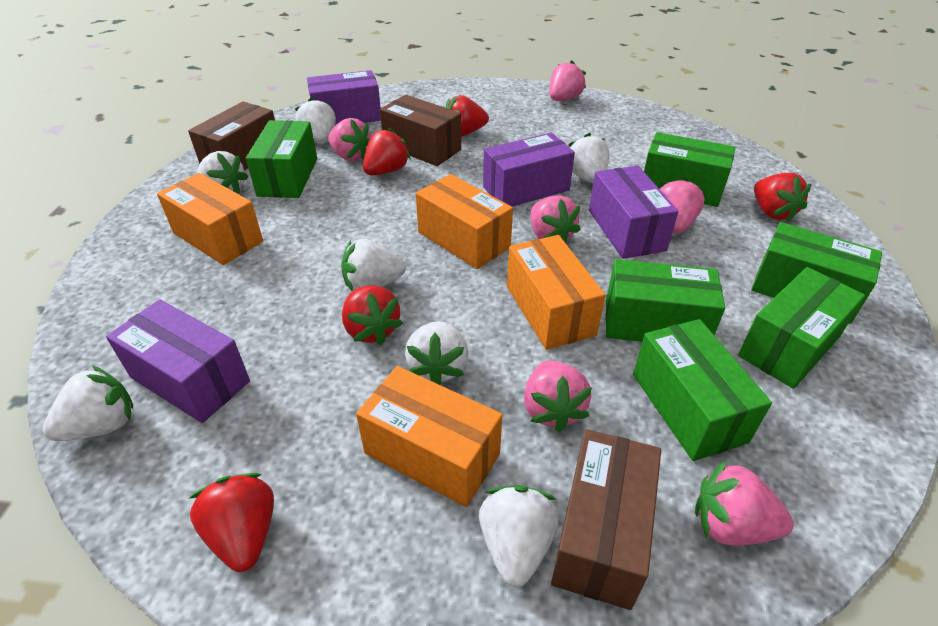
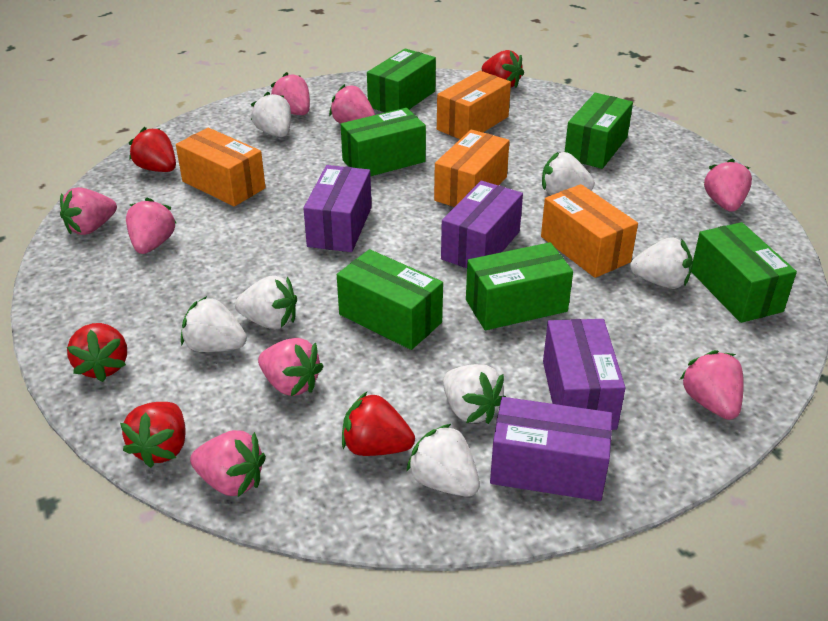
brown box: [188,101,275,170] [380,95,461,166] [551,429,661,610] = 3 -> none = 0
pink strawberry: [328,118,371,161] [524,360,592,432] [530,195,581,243] [550,60,586,101] [660,177,704,234] [695,461,794,546] = 6 -> [60,187,117,235] [126,198,176,254] [190,430,266,497] [258,338,324,396] [271,72,310,115] [329,84,375,124] [680,350,744,420] [704,159,752,212] = 8

